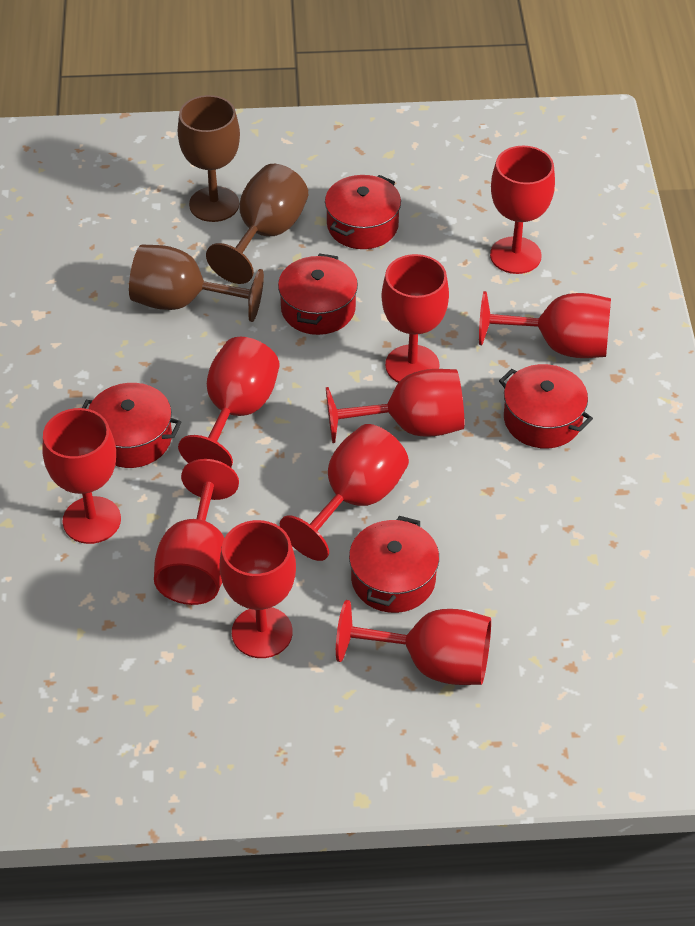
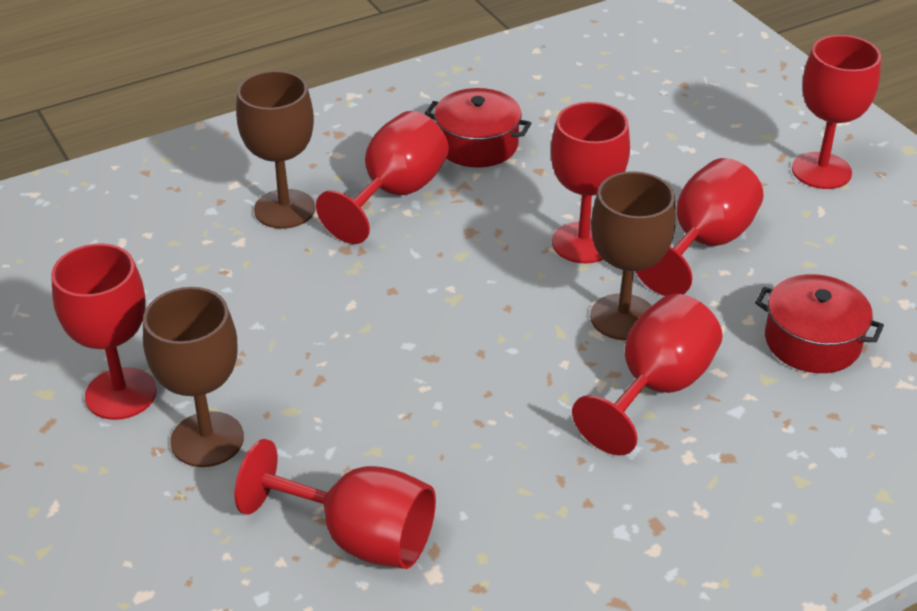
red goblet: [42,408,121,544] [154,459,239,605] [178,337,280,467] [219,520,296,658] [280,424,409,561] [326,369,464,443] [336,600,491,685] [381,254,449,383] [479,291,611,358] [490,146,555,274] = 10 -> [51,243,157,420] [234,439,436,569] [316,111,449,244] [551,102,630,263] [572,294,722,455] [636,158,764,296] [792,35,881,189] = 7
red pot: [82,383,181,468] [278,253,358,335] [325,175,401,249] [349,516,439,613] [499,364,593,449] = 5 -> [425,88,531,167] [755,274,884,373] = 2

